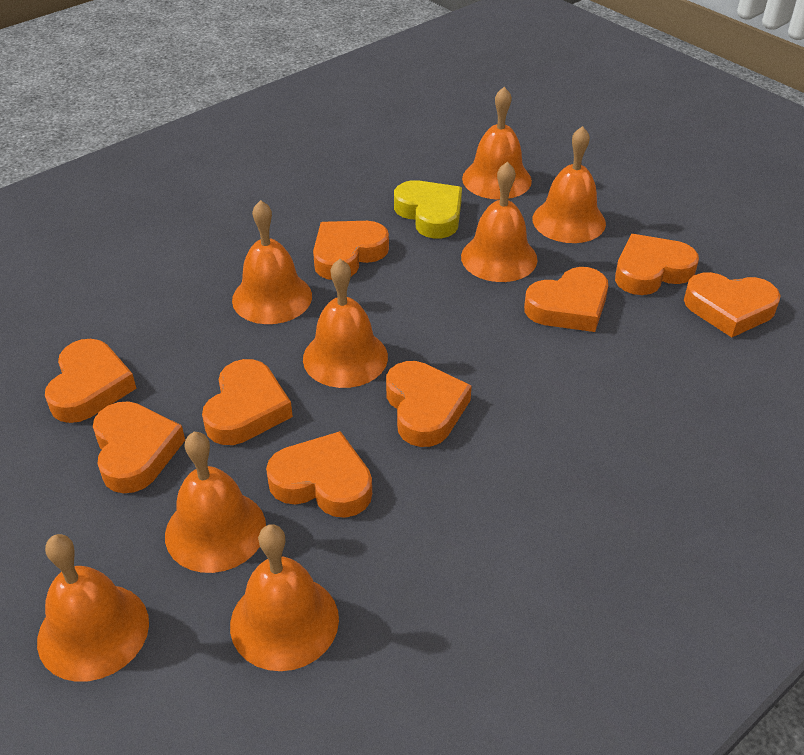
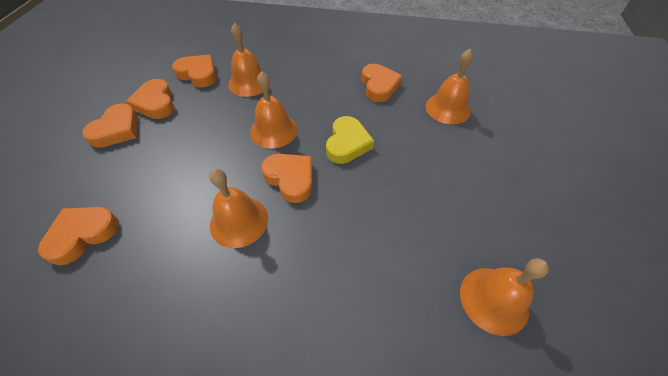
orange bell: [37,534,149,682] [165,432,266,573] [230,524,339,671] [232,200,312,324] [303,259,388,388] [461,161,537,282] [462,87,532,200] [532,126,606,243] = 8 -> [209,169,268,248] [228,23,270,97] [250,71,298,148] [425,49,473,124] [460,258,549,336] = 5
orange heart: [45,339,137,423] [93,401,185,493] [202,359,293,445] [266,431,372,518] [313,221,389,280] [386,361,472,447] [524,267,608,332] [615,234,699,295] [684,272,781,337] = 9 -> [38,207,119,265] [82,103,138,148] [126,79,174,119] [172,55,216,87] [261,154,312,203] [362,64,402,102] = 6

